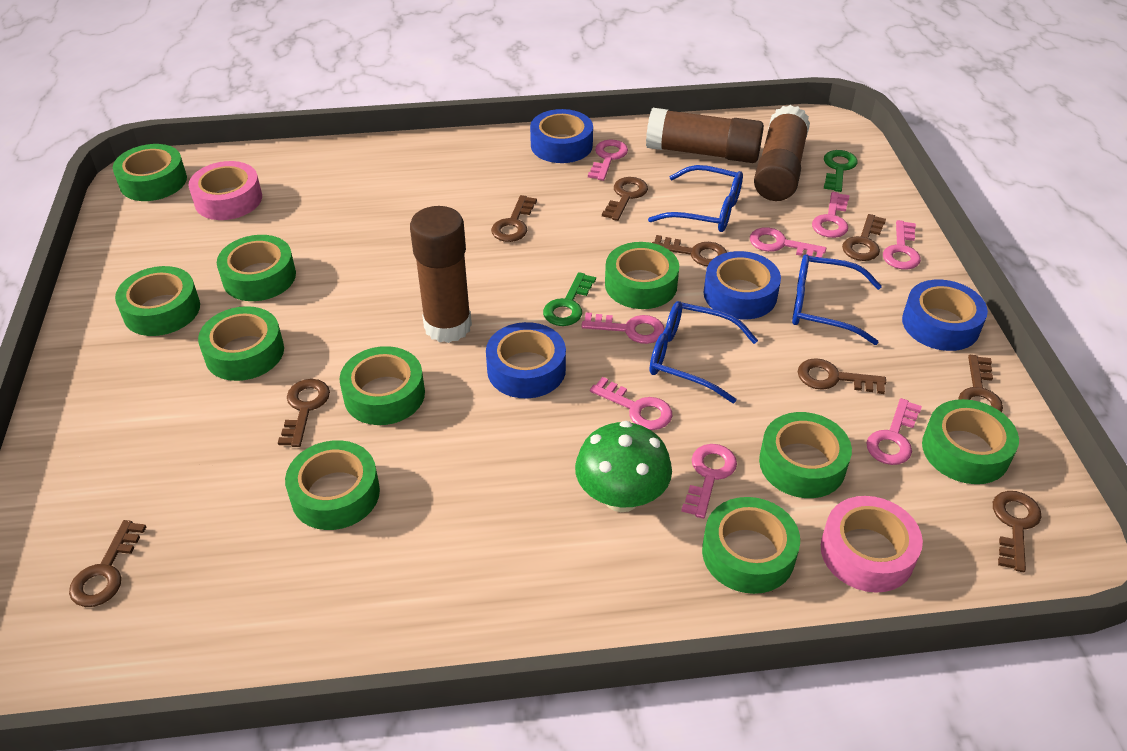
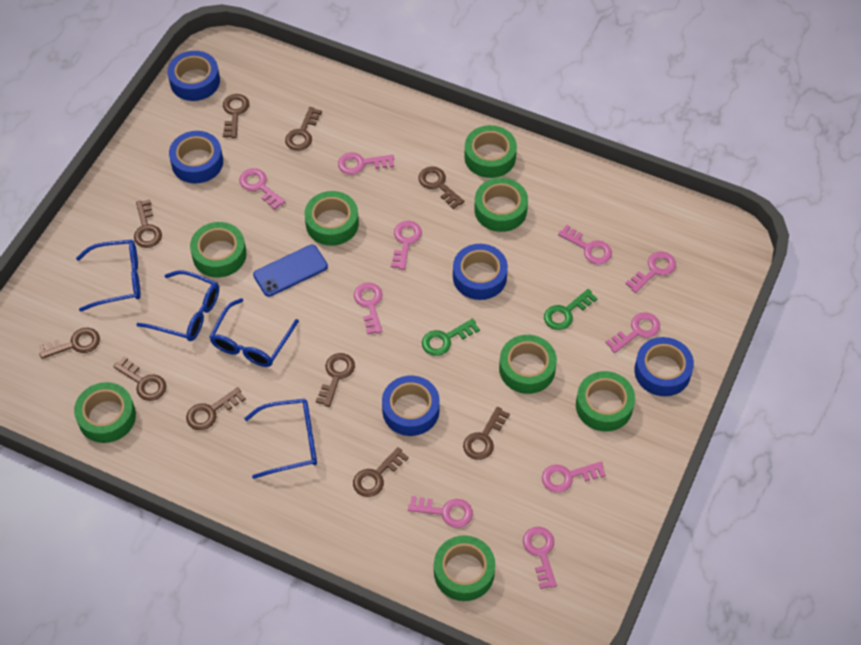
blue glasses: [648,165,743,232] [650,301,758,403] [792,254,882,345] = 3 -> [76,240,141,312] [136,270,219,341] [209,298,299,367] [244,399,317,479] = 4
blue phone: none = 0 -> [253,245,328,297] = 1
blue tape: [486,322,566,398] [530,109,593,163] [704,251,781,319] [902,280,988,351] = 4 -> [167,51,220,101] [169,131,223,183] [382,376,440,436] [453,244,508,300] [634,337,694,396] = 5
brown glue stick: [410,206,472,343] [646,108,764,163] [754,105,810,201] = 3 -> none = 0
brown key: [69,520,146,607] [278,379,330,447] [491,195,537,242] [602,177,648,221] [652,235,727,266] [798,358,886,394] [842,214,886,261] [959,355,1003,412] [993,491,1041,572] = 9 -> [38,328,100,359] [113,356,166,401] [134,199,162,248] [186,387,246,430] [223,94,249,138] [285,107,322,151] [316,353,355,407] [353,447,409,497] [418,167,464,209] [463,407,510,460] = 10
green mushroom: [575,421,672,512] = 1 -> none = 0
green tape: [113,144,187,201] [115,266,200,336] [198,306,284,381] [217,235,296,301] [285,440,380,530] [340,346,425,425] [605,242,679,309] [702,497,800,594] [759,412,852,498] [922,399,1019,484] = 10 -> [74,382,136,443] [190,222,247,278] [304,191,359,246] [434,535,495,601] [464,125,517,178] [474,178,528,232] [499,335,557,394] [576,371,635,432] = 8
pink key: [581,312,664,344] [588,140,628,181] [590,377,672,430] [681,444,737,519] [750,227,826,258] [812,192,850,238] [866,398,922,465] [883,220,921,270] = 8 -> [239,168,285,210] [338,152,394,175] [354,283,382,335] [391,221,422,270] [408,496,473,528] [523,527,557,589] [542,462,606,493] [558,225,612,264] [605,312,660,353] [626,251,676,293] = 10
pink tape: [189,161,262,220] [821,496,923,592] = 2 -> none = 0

